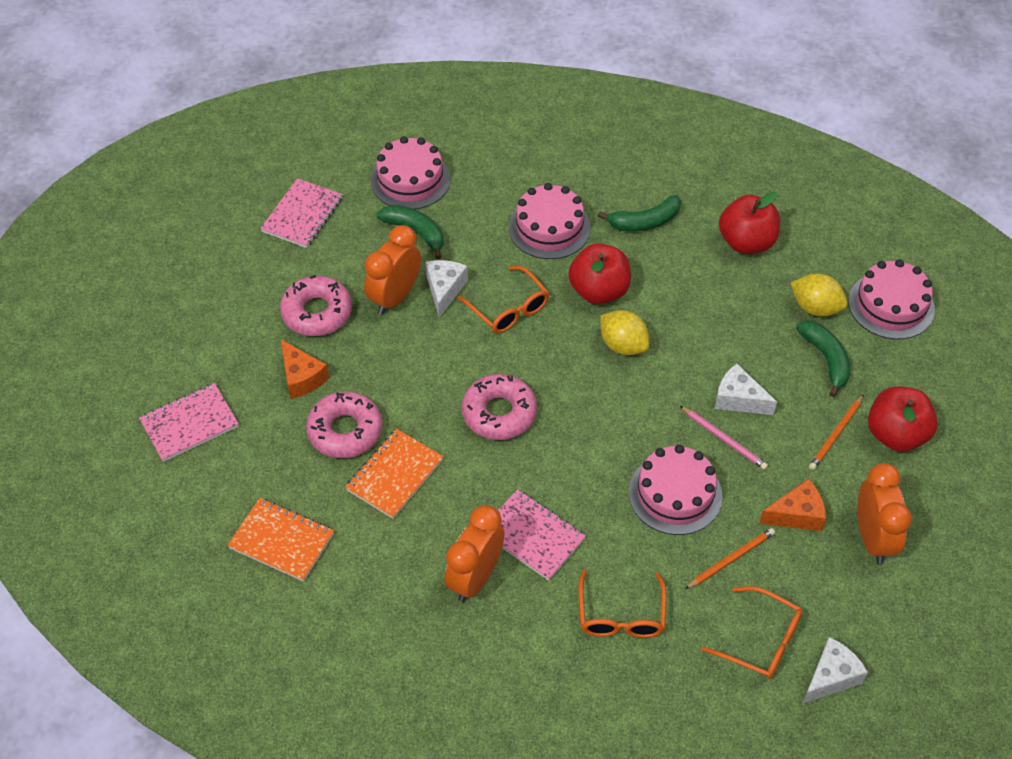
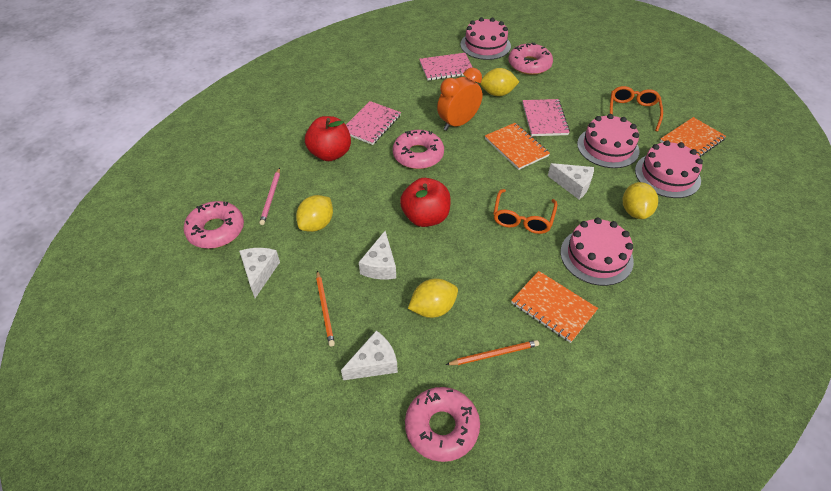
green banana: [376,205,443,259] [598,195,681,231] [796,321,850,397] = 3 -> none = 0
orange cheese: [281,340,329,399] [759,479,826,531] = 2 -> none = 0
orange clock: [364,225,421,315] [445,505,504,602] [858,463,912,564] = 3 -> [437,68,482,131] = 1
orange glasses: [457,266,549,333] [578,570,666,638] [701,586,803,679] = 3 -> [493,189,557,234] [610,86,663,132] = 2
orange notebook: [227,498,334,582] [345,429,444,519] = 2 -> [485,123,550,170] [511,271,598,343] [660,117,726,157] = 3
pink donut: [280,275,352,336] [306,391,383,458] [462,374,537,440] = 3 -> [183,201,244,249] [393,130,444,169] [405,387,480,462] [509,42,553,75] = 4
red apple: [568,243,631,304] [719,192,780,254] [868,386,938,451] = 3 -> [305,116,351,161] [400,178,451,227] = 2
white cheese: [425,260,468,318] [715,364,777,415] [802,637,868,704] = 3 -> [239,248,280,298] [341,330,398,380] [359,231,396,279] [548,163,594,199] = 4
yellow lemon: [600,310,649,355] [790,274,848,317] = 2 -> [296,195,333,232] [408,279,458,318] [480,68,519,96] [623,182,658,219] = 4

